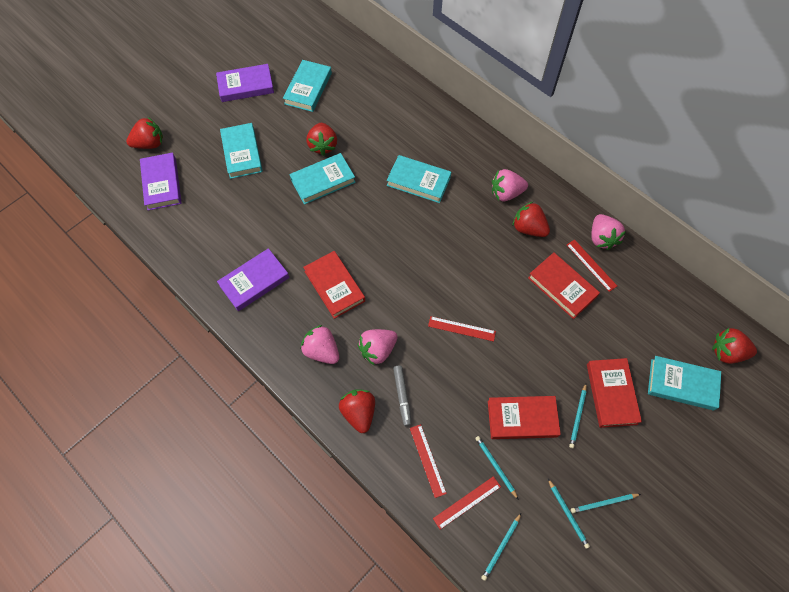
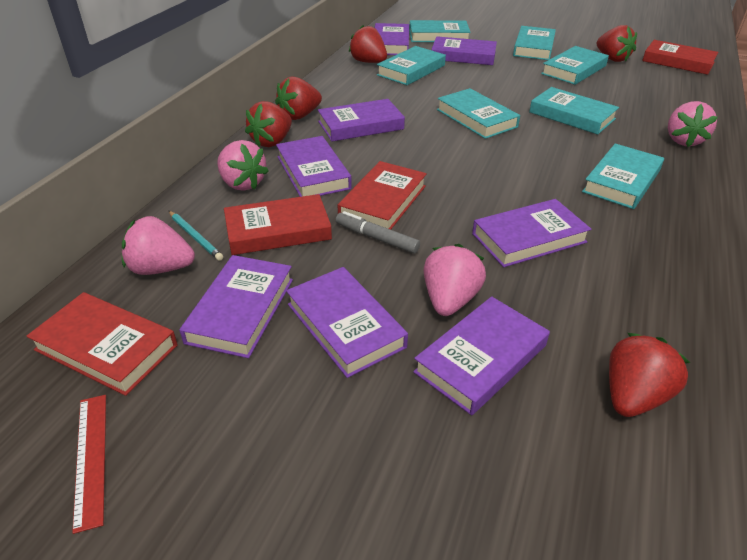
purple book: [140,153,181,210] [216,64,274,102] [217,248,289,311] = 3 -> [179,255,293,358] [276,136,352,197] [286,267,408,378] [318,99,405,141] [375,23,409,55] [413,296,550,415] [432,36,497,65] [472,199,591,267] = 8
red ruler: [410,424,447,498] [428,316,496,342] [433,476,501,530] [567,239,617,292] = 4 -> [72,395,106,534] = 1
turquoise book: [220,123,263,179] [283,60,332,112] [290,153,356,205] [387,155,451,203] [648,356,721,411] = 5 -> [377,46,446,85] [409,20,471,42] [437,88,520,139] [513,26,556,60] [529,87,619,135] [541,46,609,85] [582,143,664,209] = 7
turquoise pencil: [475,436,519,500] [481,513,521,581] [548,479,590,549] [569,383,587,448] [571,494,641,513] = 5 -> [169,211,223,261] = 1

